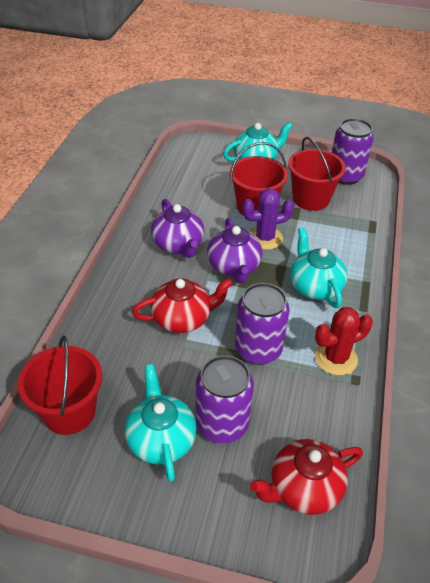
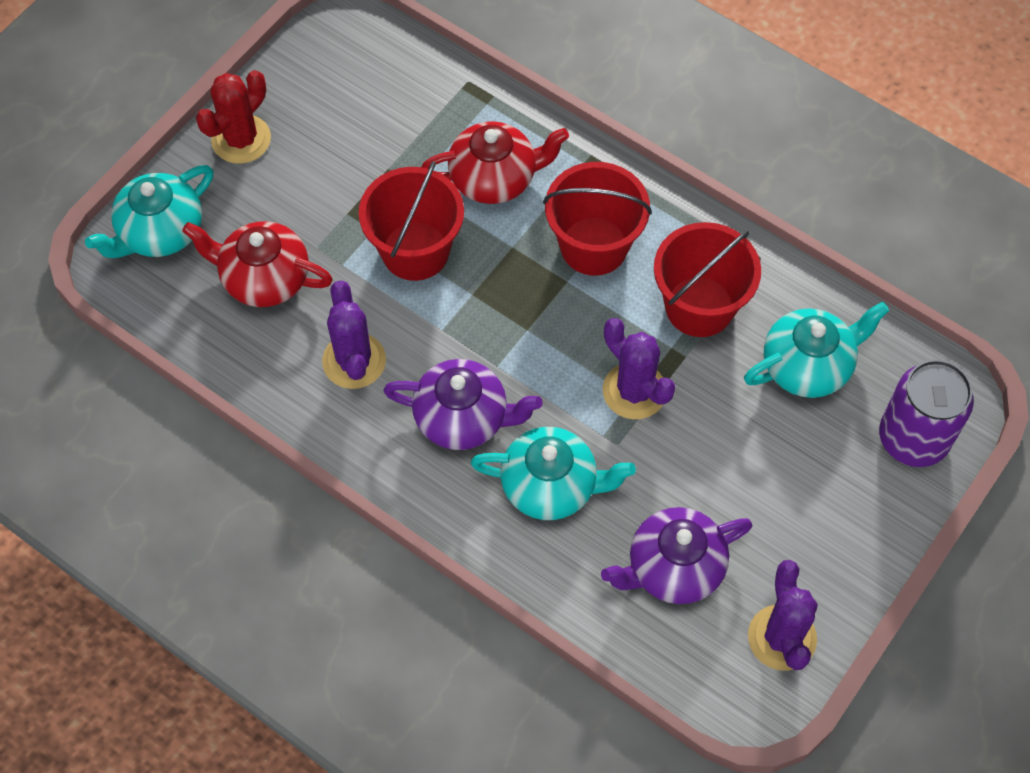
purple cactus: [242,188,294,250] = 1 -> [322,280,386,389] [603,318,675,419] [748,560,818,671] = 3
purple can: [196,355,254,443] [235,283,290,365] [332,118,374,185] = 3 -> [879,359,974,467] = 1

